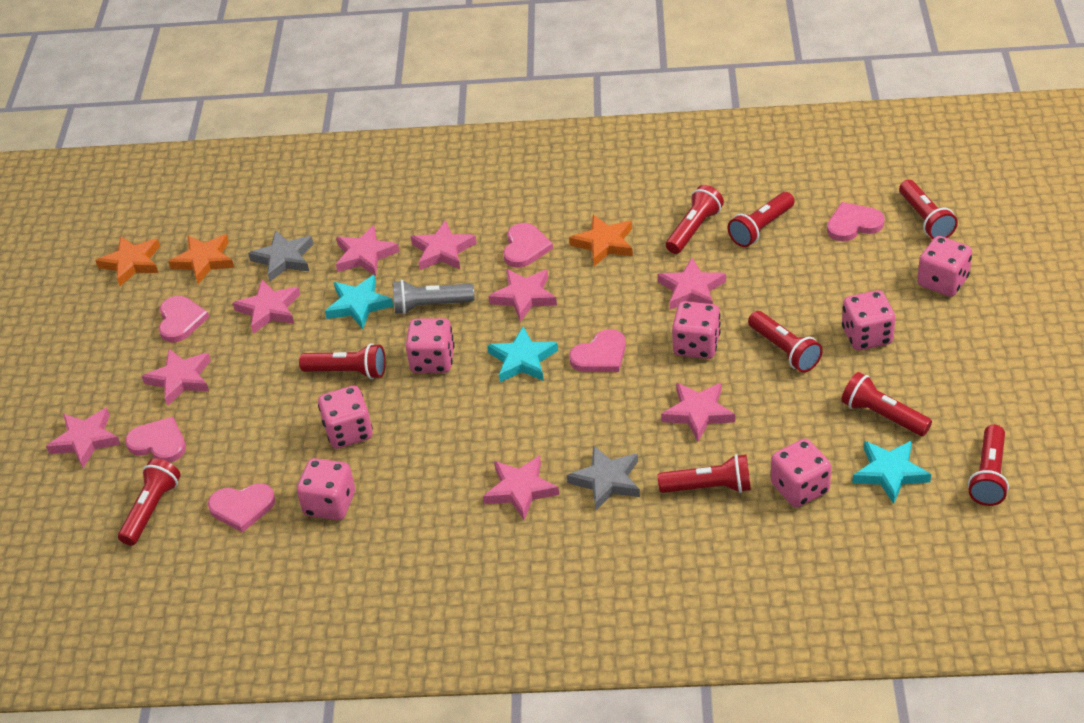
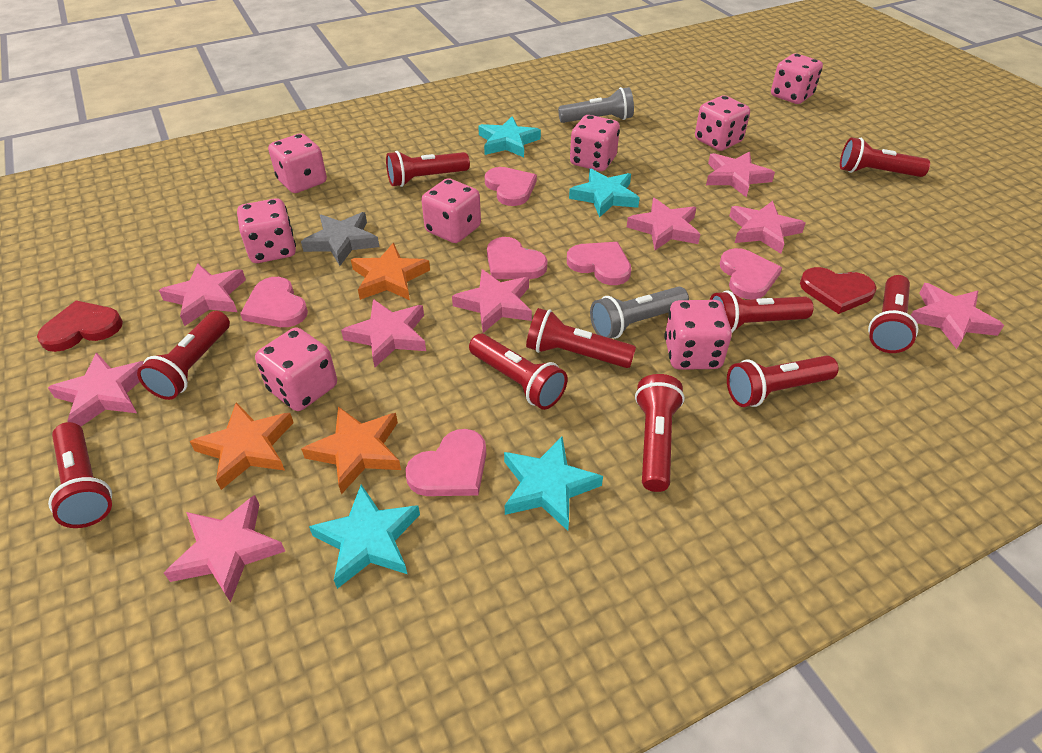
grey flashlight: [393,280,475,314] = 1 -> [558,87,634,123] [590,287,689,339] = 2
grey star: [248,230,313,281] [567,445,640,510] = 2 -> [301,212,379,266] = 1
pink dice: [297,458,355,520] [318,386,373,449] [406,318,455,373] [672,301,721,359] [771,439,831,508] [842,290,895,350] [917,236,972,297] = 7 -> [237,198,296,263] [255,328,337,411] [268,133,327,193] [421,178,481,243] [570,115,620,171] [664,300,732,370] [695,95,750,151] [771,54,823,104] = 8
red flashlight: [118,458,181,546] [299,343,386,379] [658,454,751,493] [666,185,724,254] [728,192,795,247] [748,311,823,372] [841,372,932,436] [899,180,958,239] [968,425,1009,506] = 9 -> [48,422,112,528] [137,311,230,400] [386,151,470,187] [469,334,568,410] [526,308,636,368] [635,374,685,492] [710,290,814,333] [727,356,839,407] [840,137,930,177] [868,275,918,353] = 10
red heart: none = 0 -> [37,300,123,352] [800,267,877,314] = 2
turquoise star: [325,275,393,329] [487,327,558,382] [852,440,931,504] = 3 -> [309,484,420,589] [478,117,541,157] [504,437,603,531] [569,169,640,218] = 4

